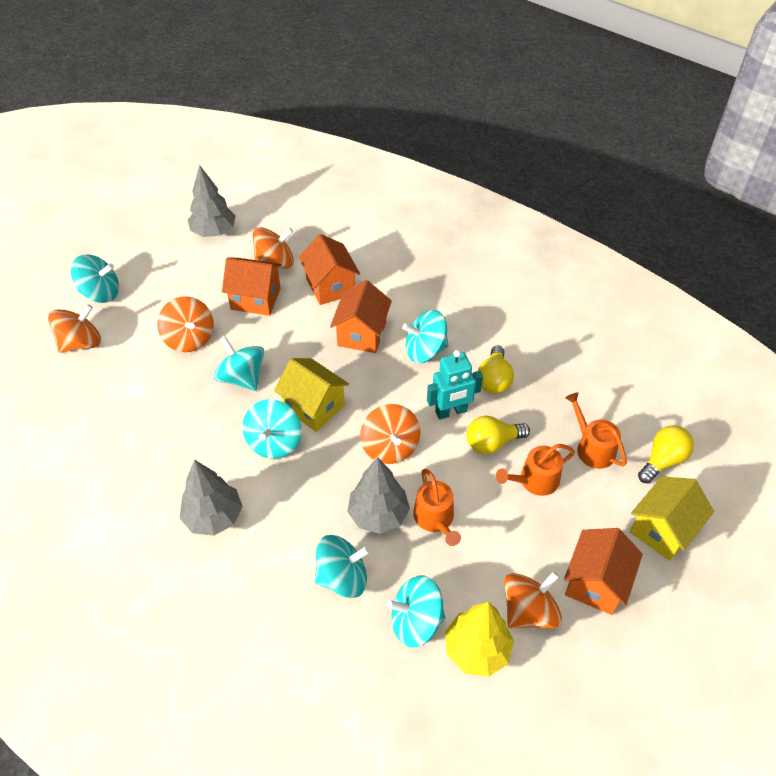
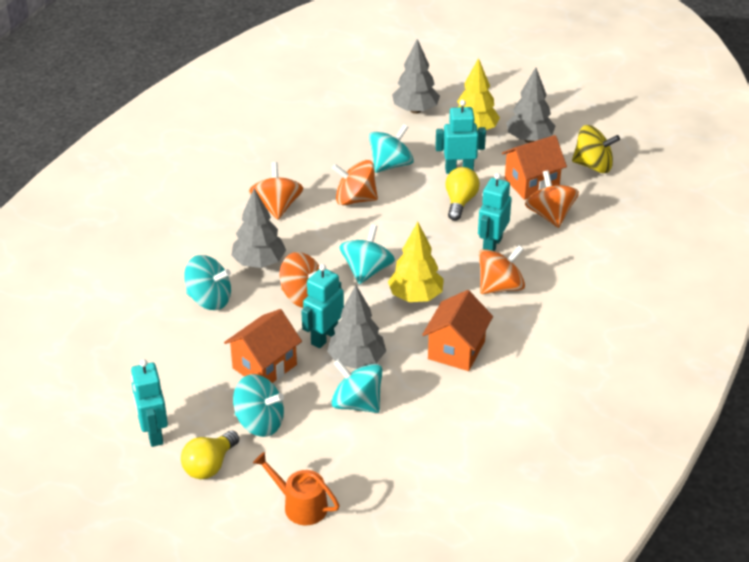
grey tree: [180,460,243,536] [188,165,236,237] [347,457,410,534] = 3 -> [231,189,286,268] [327,285,386,369] [392,39,440,114] [506,68,555,143] = 4
orange house: [222,258,282,316] [299,234,360,305] [330,280,392,353] [564,528,643,615] = 4 -> [224,309,302,383] [422,290,493,371] [502,135,567,200] = 3
orange watering can: [413,469,461,546] [496,444,575,496] [565,392,627,469] = 3 -> [253,452,340,525] = 1
turquoise robot: [427,350,483,420] = 1 -> [131,359,168,447] [301,264,344,348] [435,100,486,174] [478,173,512,251] = 4
turquoise spinning top: [71,254,119,303] [214,337,264,391] [242,399,302,459] [315,535,370,598] [386,575,445,648] [402,310,448,363] = 6 -> [184,255,231,310] [233,374,284,437] [331,359,382,413] [339,224,395,284] [369,124,414,173] = 5
yellow house: [274,358,349,432] [630,476,714,561] = 2 -> none = 0
yellow light bulb: [467,416,530,454] [478,345,514,394] [638,425,694,483] = 3 -> [181,430,239,479] [446,167,480,221] = 2
yellow spinning top: none = 0 -> [572,125,620,173] = 1
yellow tree: [445,602,514,677] = 1 -> [388,222,444,302] [457,58,500,130] = 2

